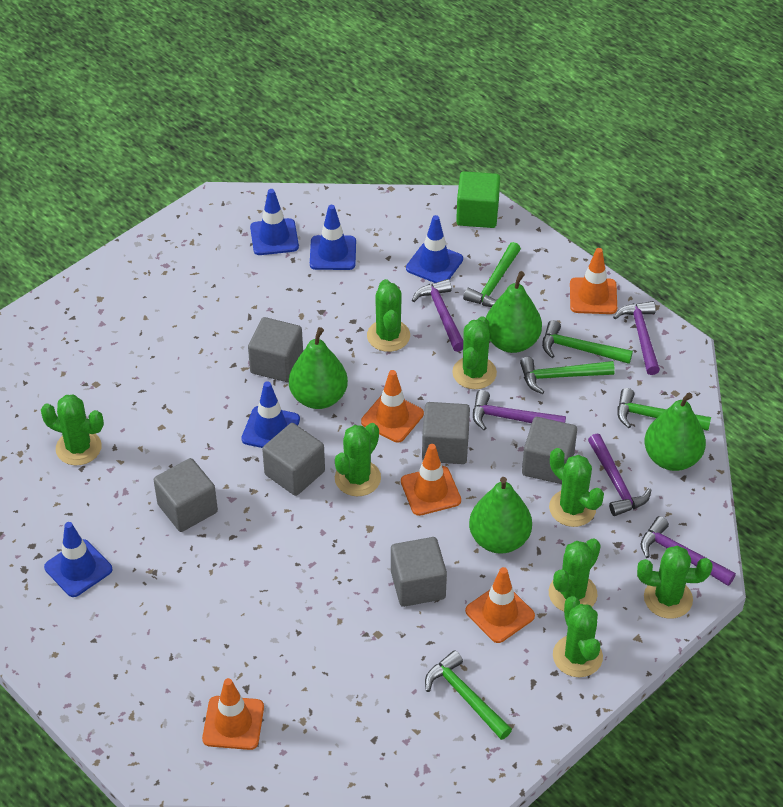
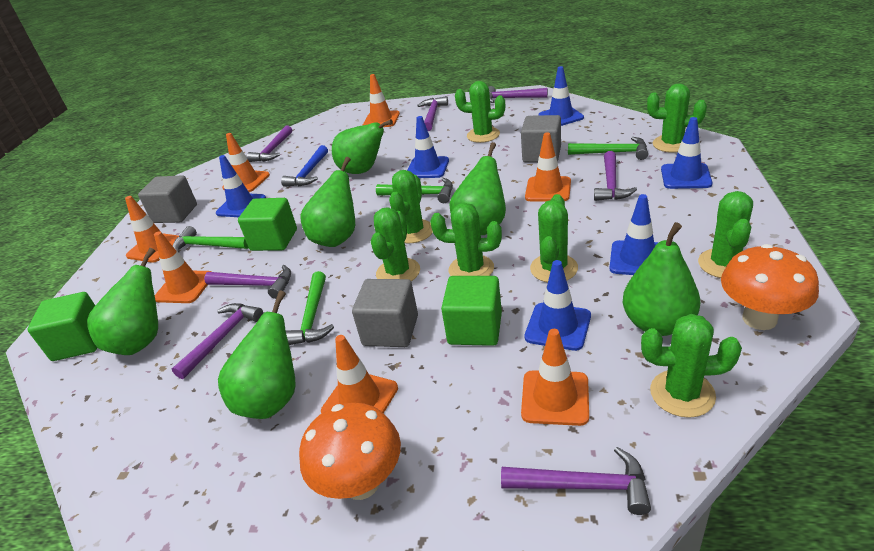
blue hammer: none = 0 -> [281,145,328,187] = 1
blue traffic cone: [44,522,112,597] [241,381,300,448] [250,189,299,255] [310,205,356,270] [406,215,463,283] = 5 -> [216,155,266,217] [407,116,449,178] [524,260,591,351] [538,66,584,126] [610,194,659,275] [661,117,713,189] = 6
green cube: [456,171,500,228] = 1 -> [28,292,97,361] [238,198,297,251] [441,276,502,346] = 3
green hammer: [425,650,512,740] [463,242,521,307] [520,357,615,394] [542,320,633,364] [617,388,711,431] = 5 -> [173,226,249,253] [286,271,334,345] [376,178,453,203] [568,137,648,160] = 4
green pear: [289,327,348,409] [469,477,532,554] [486,272,542,353] [644,393,706,471] = 4 -> [87,248,158,355] [218,291,296,419] [300,157,355,247] [332,119,393,174] [449,142,506,235] [623,222,700,336] = 6
grey cube: [154,458,218,532] [248,317,303,382] [262,423,325,496] [391,537,447,607] [422,402,470,464] [522,417,577,484] = 6 -> [138,175,197,223] [352,279,418,347] [521,115,561,162] = 3
orange mushroom: none = 0 -> [299,403,401,500] [721,244,819,330] = 2
orange traffic cone: [202,678,264,750] [361,370,424,443] [401,444,461,516] [465,567,535,643] [570,248,617,314] = 5 -> [125,196,179,263] [154,231,212,303] [222,133,270,192] [321,335,398,414] [363,74,400,127] [521,329,589,426] [525,132,571,201] = 7
purple hammer: [412,279,463,352] [473,390,566,430] [588,433,652,516] [613,301,660,375] [641,516,736,586] = 5 -> [172,303,263,379] [204,265,291,299] [247,126,292,162] [417,96,448,131] [488,86,548,103] [501,447,651,515] [594,151,637,201] = 7

